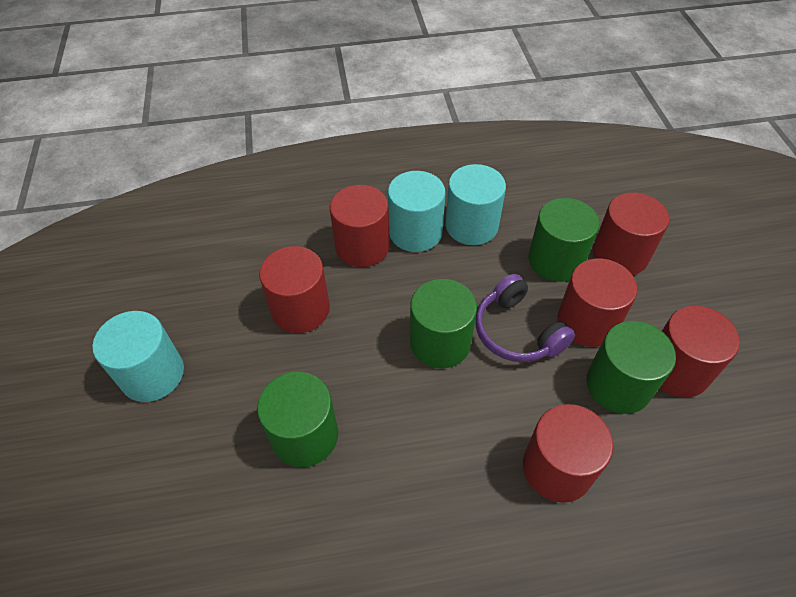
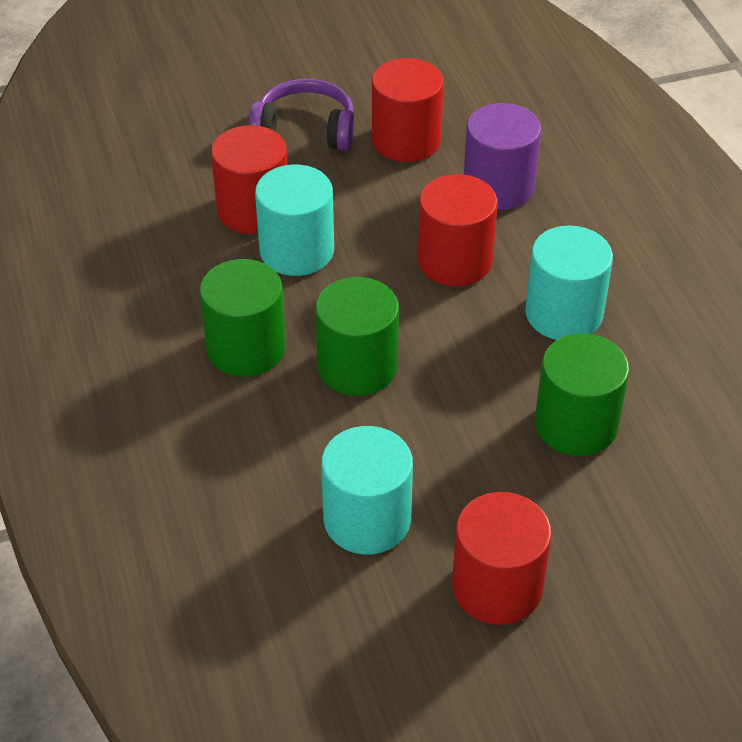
green cylinder: [257,372,338,467] [410,279,477,368] [528,198,600,282] [587,321,676,414] = 4 -> [199,259,286,377] [315,277,399,396] [535,333,629,456] = 3
purple cylinder: none = 0 -> [464,103,541,210] = 1
red cylinder: [259,246,330,333] [330,185,390,267] [523,404,613,503] [557,259,637,347] [593,192,669,275] [660,306,740,397] = 6 -> [211,125,287,234] [372,58,444,162] [418,174,498,286] [452,492,552,625] = 4

